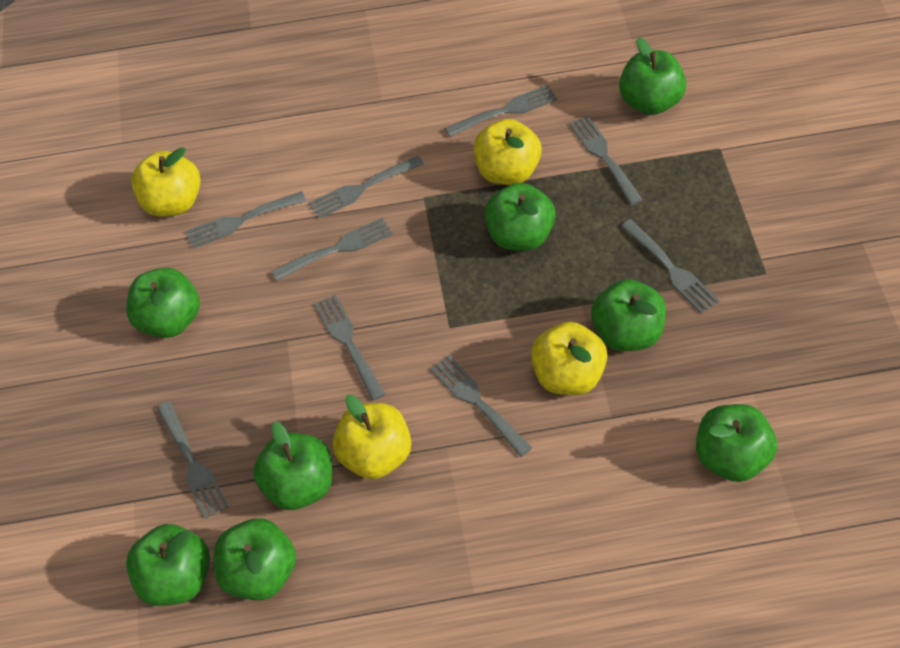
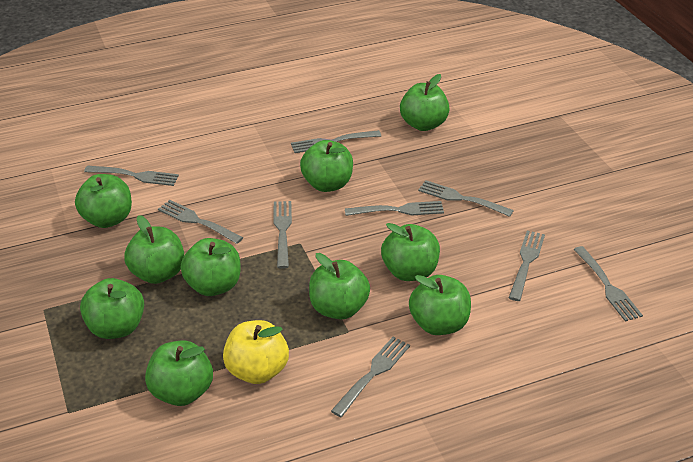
green apple: [126,268,200,338] [126,524,210,606] [214,518,296,600] [253,421,332,510] [485,183,555,251] [591,279,666,351] [619,37,686,115] [696,404,777,482] = 8 -> [75,174,132,228] [80,278,144,339] [124,215,184,284] [145,340,213,406] [181,238,241,296] [300,140,353,192] [309,253,370,320] [381,223,440,281] [400,74,450,131] [409,275,471,335] = 10
yellow apple: [131,147,201,217] [333,395,411,479] [474,119,542,185] [531,322,608,395] = 4 -> [223,320,289,384] = 1

